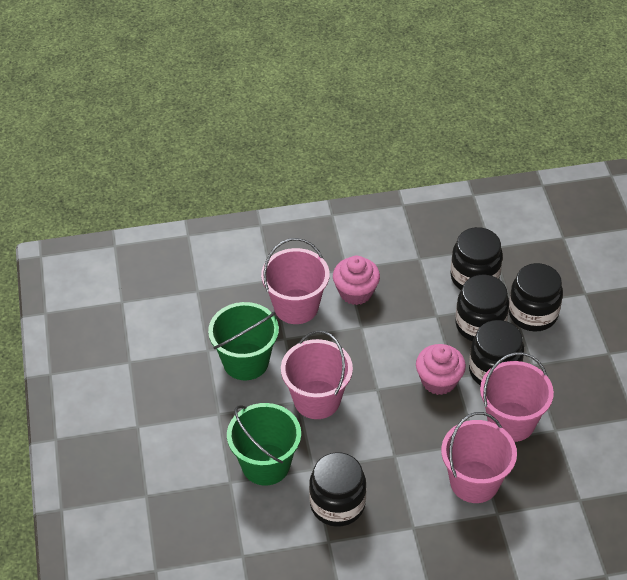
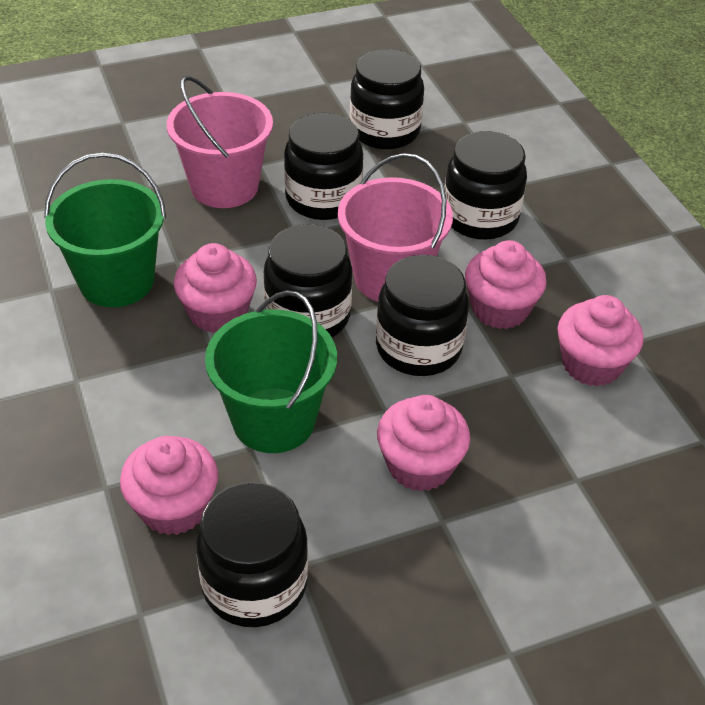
black jar: [309,452,366,527] [450,227,503,290] [455,275,509,341] [469,320,524,386] [509,263,563,331] = 5 -> [196,482,308,627] [263,224,352,337] [284,113,363,220] [350,49,424,149] [376,255,469,376] [444,131,527,240] = 6
pink bucket: [261,238,330,324] [281,330,353,419] [441,412,517,503] [480,352,554,442] = 4 -> [167,76,273,208] [338,153,453,302] = 2
pink cupcake: [333,256,380,305] [416,344,466,395] = 2 -> [120,436,218,535] [174,243,257,333] [377,395,470,491] [465,240,547,329] [558,295,644,386] = 5

